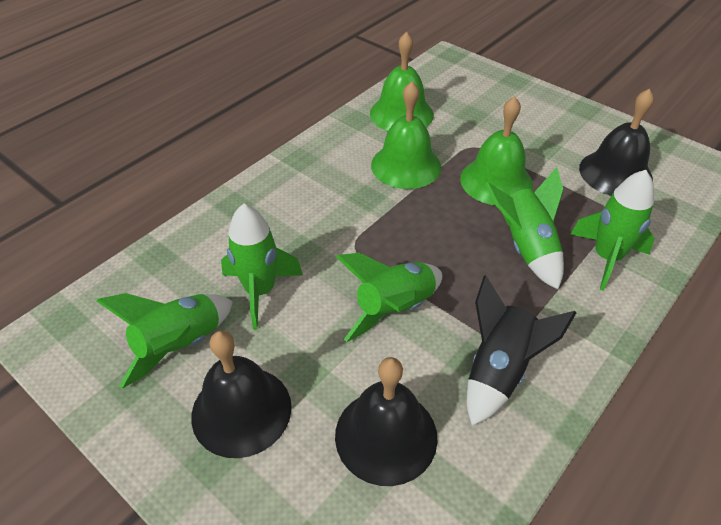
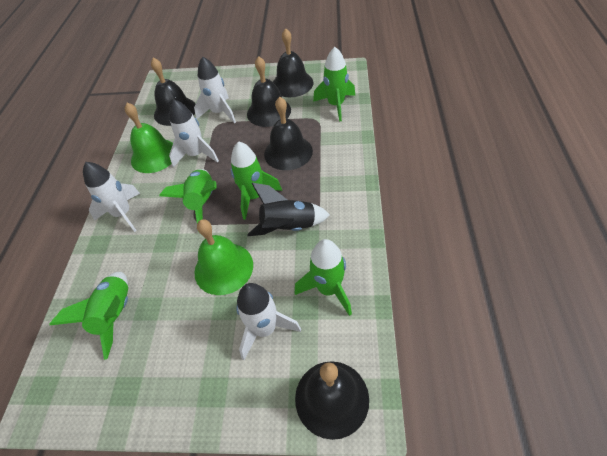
black bell: [191,331,292,458] [335,357,438,486] [579,89,654,196] = 3 -> [151,58,195,126] [247,56,291,127] [264,97,313,170] [273,28,313,97] [295,361,369,440] = 5
green bell: [370,32,434,131] [371,81,441,189] [460,96,533,205] = 3 -> [125,103,173,173] [194,219,253,295] = 2
white rocket: none = 0 -> [83,162,140,232] [169,99,219,168] [194,56,236,123] [236,283,301,360] = 4

